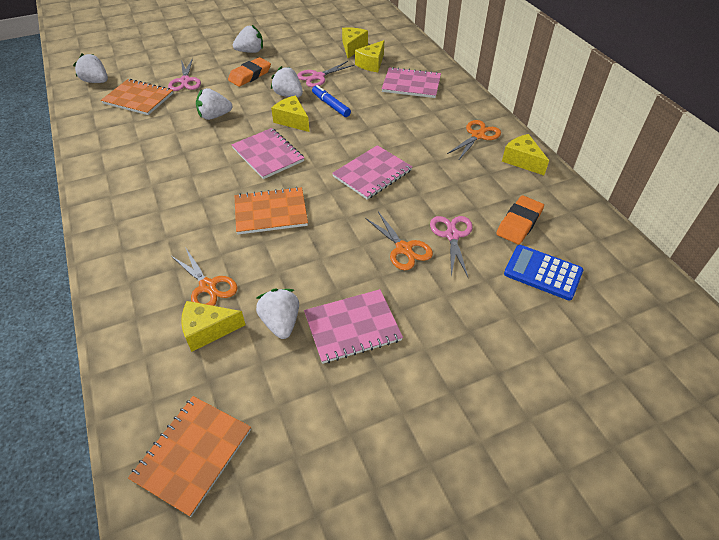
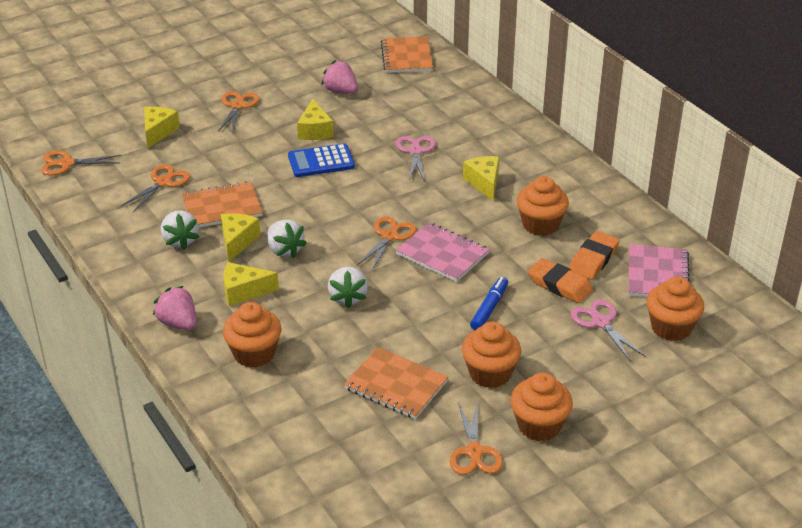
orange cupcake: none = 0 -> [223,302,281,368] [462,322,521,388] [510,372,573,441] [517,176,569,236] [646,277,704,341] = 5
orange scissors: [170,247,238,306] [365,211,433,270] [447,120,501,161] = 3 -> [41,150,121,175] [121,164,190,212] [218,91,260,132] [357,217,417,271] [450,402,503,475] = 5
pink notebook: [231,128,304,179] [304,289,403,364] [332,145,412,200] [382,67,441,98] = 4 -> [396,222,490,282] [628,244,690,297] = 2
pink scissors: [168,58,201,91] [297,61,354,87] [430,216,473,277] = 3 -> [396,136,436,181] [571,300,645,361] = 2
pink strawberry: none = 0 -> [153,286,197,330] [321,60,358,94] = 2
white strawberry: [73,53,108,83] [196,88,233,120] [233,25,263,53] [256,288,299,339] [271,66,303,97] = 5 -> [161,210,199,250] [267,219,307,258] [328,266,368,308] = 3

